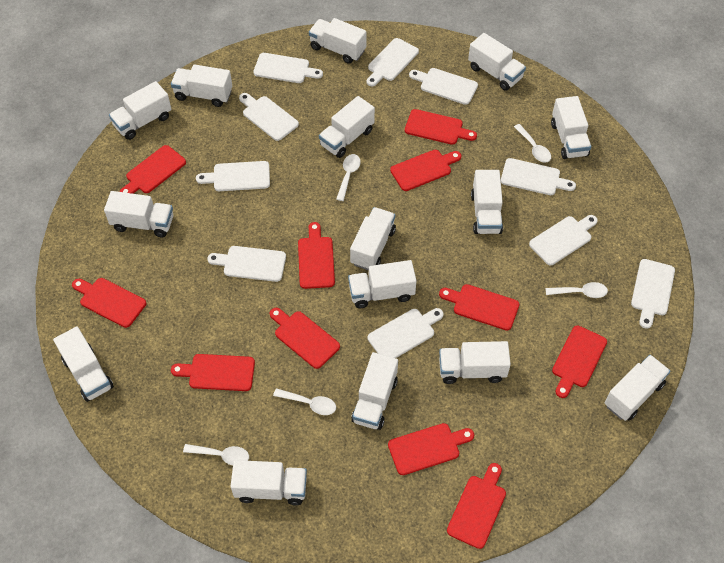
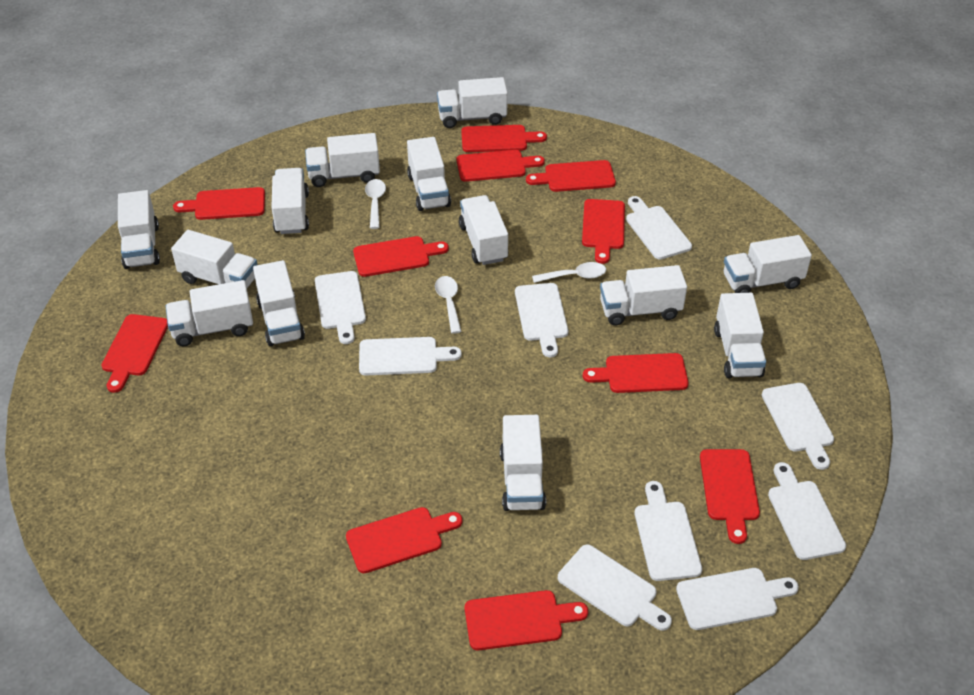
white cutting board: [196,161,270,191] [207,246,286,282] [239,93,299,141] [253,53,323,83] [367,38,419,86] [368,308,444,358] [409,68,478,105] [501,158,576,195] [529,215,598,265] [631,259,675,329] = 10 -> [315,271,366,344] [359,337,462,376] [515,283,568,357] [558,544,672,631] [626,196,692,259] [634,481,702,581] [676,568,799,630] [762,383,834,470] [768,462,846,560] = 9
white spoon: [183,444,249,466] [273,388,336,415] [336,154,361,201] [514,124,551,163] [545,282,608,298] = 5 -> [365,179,386,229] [435,276,462,334] [532,262,606,283] = 3
white truck: [53,326,114,402] [104,191,173,238] [109,81,172,140] [171,64,232,107] [231,460,307,505] [309,18,366,64] [319,96,375,158] [348,260,417,308] [350,207,396,271] [351,352,398,430] [439,341,511,384] [468,33,526,91] [471,170,503,234] [551,96,591,159] [605,355,670,421] = 15 -> [118,190,160,269] [166,280,253,346] [171,230,257,288] [253,260,305,346] [271,168,309,234] [305,133,380,187] [407,137,451,211] [437,77,508,128] [459,195,508,265] [500,415,546,511] [600,265,687,326] [714,293,766,378] [724,235,812,293] = 13

